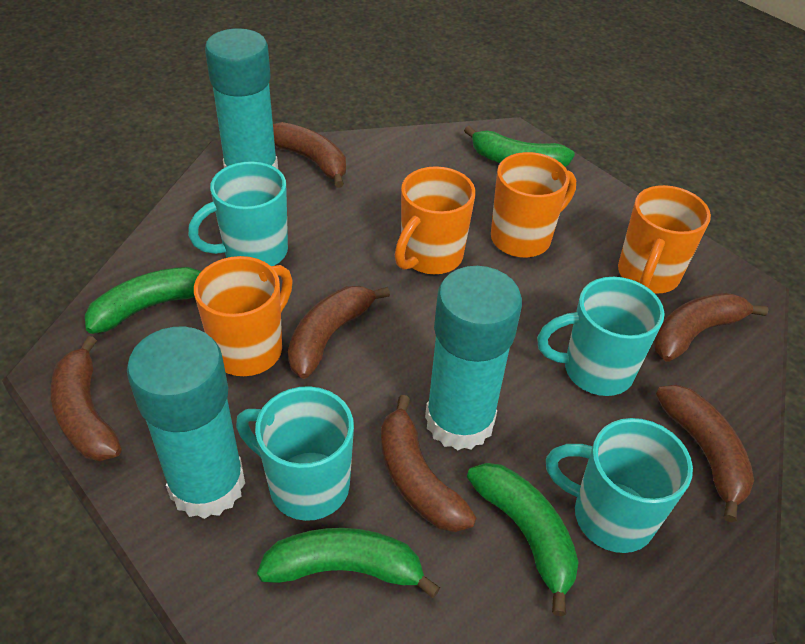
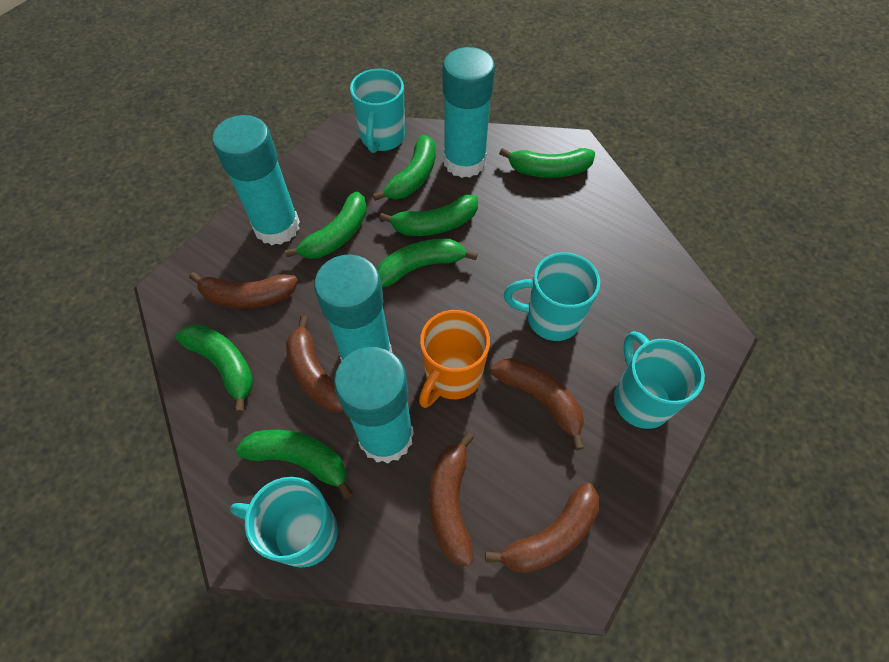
brown banana: [51,336,122,461] [273,122,346,188] [288,286,390,379] [381,395,476,532] [654,293,768,362] [656,385,754,523] = 6 -> [189,272,298,309] [286,316,344,413] [429,432,474,567] [486,482,600,573] [490,358,584,451] = 5
green banana: [85,267,201,334] [257,528,440,598] [464,126,575,167] [467,463,579,616] = 4 -> [175,325,253,413] [236,430,353,499] [285,192,367,259] [373,135,436,201] [377,239,478,288] [379,195,478,236] [499,148,595,178] = 7
orange mug: [194,256,293,376] [395,166,476,274] [491,152,576,258] [618,185,711,294] = 4 -> [419,310,490,408] = 1
turquoise glue stick: [127,326,245,519] [205,28,278,169] [425,266,522,450] = 3 -> [212,115,300,245] [314,254,392,362] [334,347,414,464] [443,47,495,178] = 4

